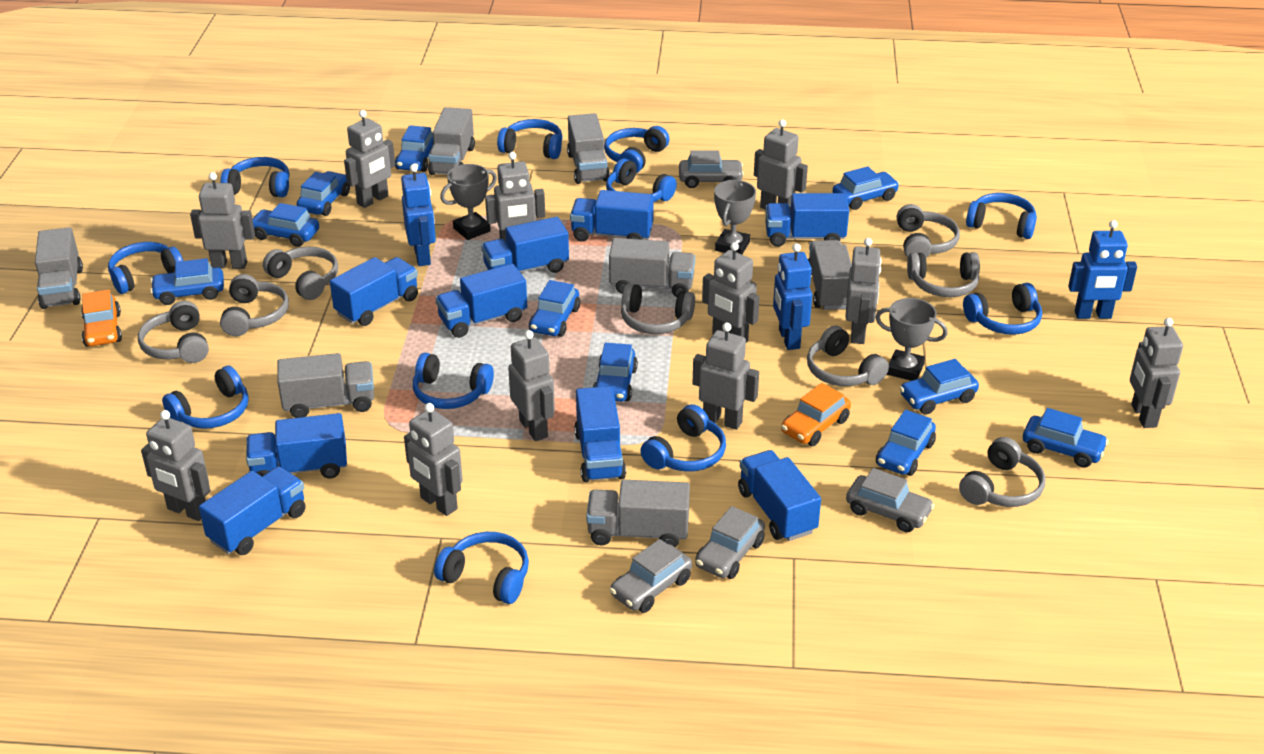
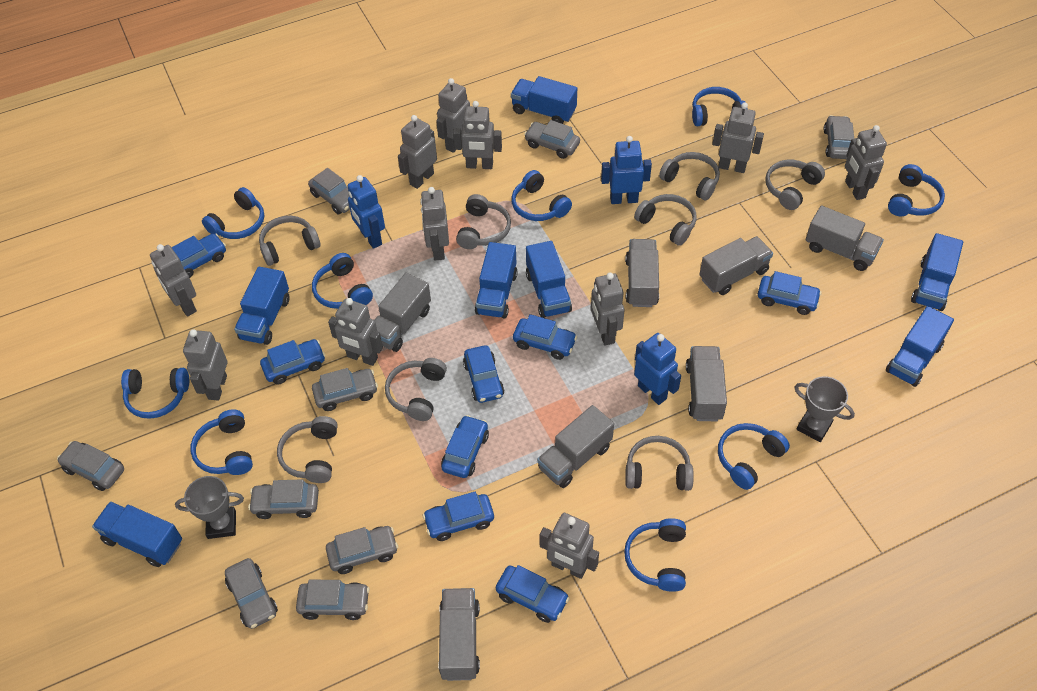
blue car: [150,258,224,305] [253,203,319,247] [297,171,350,216] [395,125,434,172] [529,280,580,337] [593,343,638,402] [833,166,899,210] [876,410,936,476] [900,359,979,415] [1023,408,1109,468] = 10 -> [171,233,226,278] [260,339,325,385] [423,492,494,541] [441,415,489,478] [463,345,504,403] [496,565,570,623] [513,314,577,360] [758,271,822,315] = 8
blue headphones: [108,242,183,294] [162,366,249,429] [221,157,290,197] [413,353,494,409] [434,532,529,604] [497,119,563,159] [604,126,670,173] [606,158,677,202] [640,404,726,471] [963,283,1042,335] [966,193,1037,239] = 11 -> [121,368,189,419] [191,409,253,475] [202,187,264,239] [312,253,373,309] [511,170,572,221] [624,518,686,592] [692,87,748,126] [718,423,790,490] [888,164,945,216] = 9
blue truck: [199,466,306,555] [246,413,347,478] [330,257,418,326] [435,264,527,338] [481,217,569,273] [570,190,654,242] [574,386,626,482] [738,450,821,541] [765,193,849,247] = 9 -> [92,501,182,567] [234,267,290,345] [475,242,518,318] [511,76,577,124] [526,241,572,318] [886,306,954,387] [911,233,963,311] = 7
grey car: [610,539,692,613] [679,150,744,188] [695,506,765,579] [846,468,935,532] = 4 -> [57,441,124,491] [225,558,278,629] [248,479,319,519] [296,580,370,620] [308,168,350,215] [312,368,378,411] [326,526,398,574] [524,120,580,159] [823,115,854,159] = 9
grey trophy: [440,164,497,240] [714,180,756,254] [875,298,948,381] = 3 -> [175,476,244,539] [794,376,855,442] = 2
orange car: [81,290,122,347] [781,383,851,446] = 2 -> none = 0

